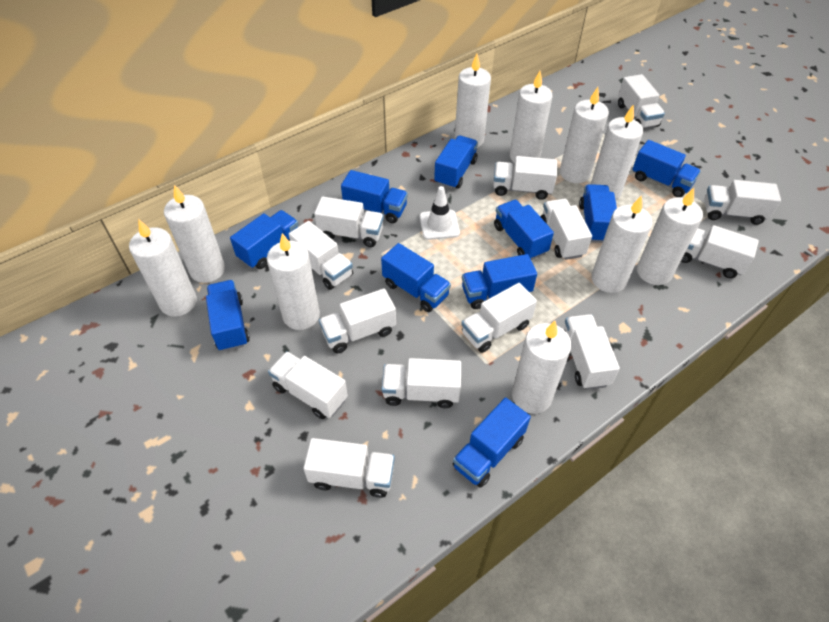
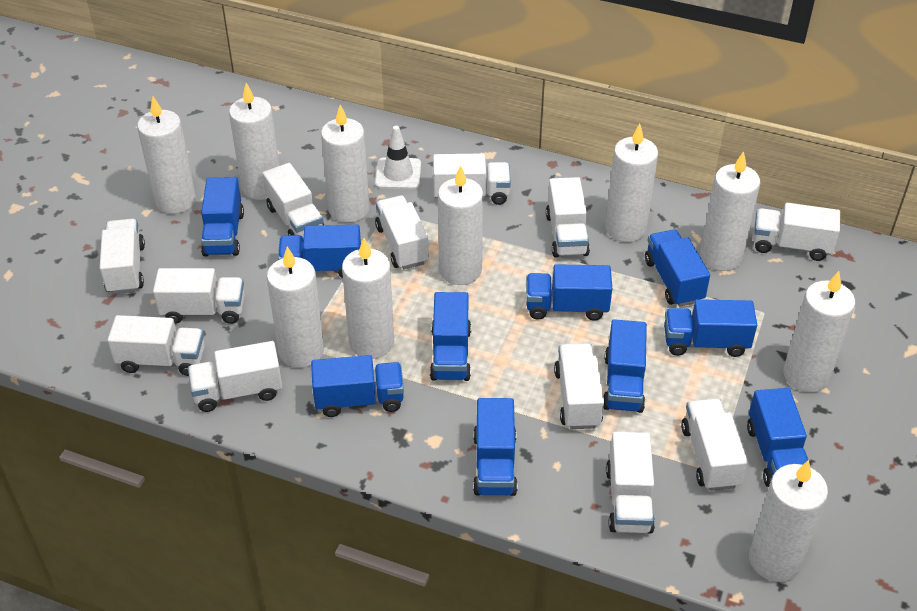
white truck: [268,351,348,419] [289,221,353,290] [303,438,395,498] [314,197,384,247] [319,288,396,353] [382,358,461,408] [461,283,537,353] [493,156,557,200] [541,199,592,260] [564,314,620,390] [618,74,665,128] [681,225,759,278] [704,180,781,225] = 13 -> [100,219,145,294] [108,315,205,376] [153,268,245,324] [188,341,282,412] [262,163,324,240] [375,195,429,269] [433,153,511,205] [546,177,590,258] [554,343,604,429] [606,432,655,533] [681,399,748,491] [753,203,840,261] = 12

